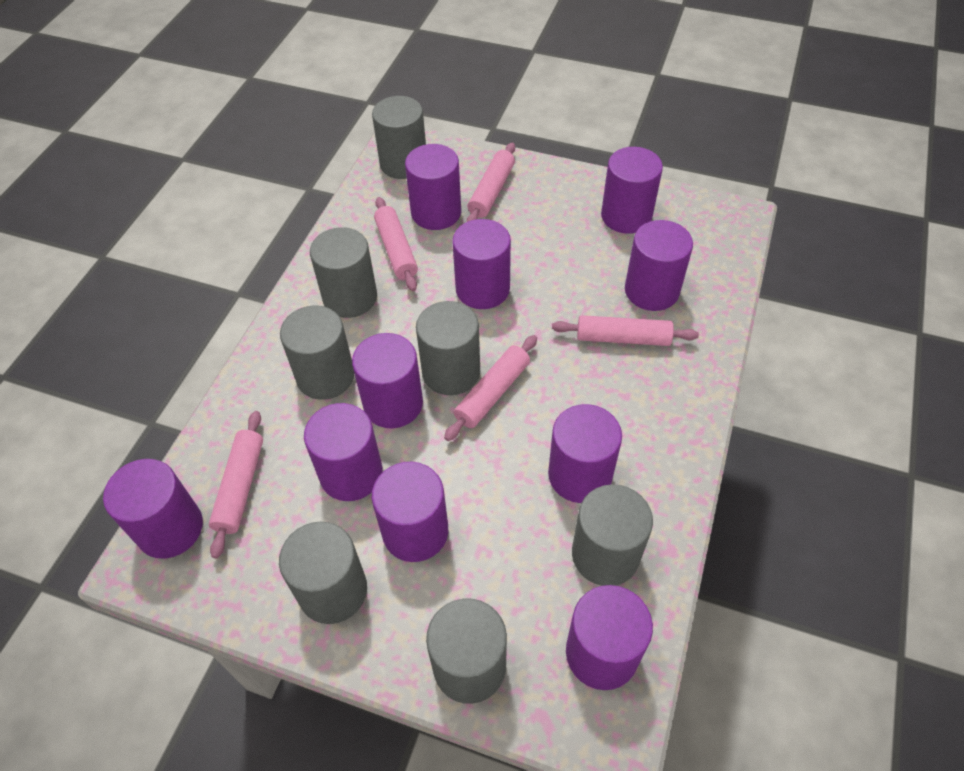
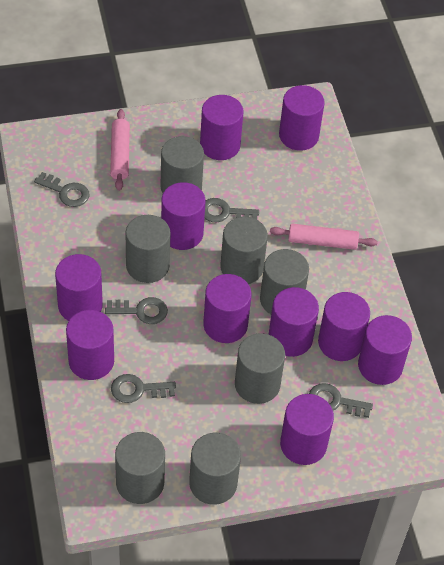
grey key: none = 0 -> [34,172,89,207] [105,297,168,324] [111,374,176,403] [205,198,259,222] [309,383,373,418] = 5
pink rolling pin: [209,411,263,559] [374,197,418,291] [444,335,537,441] [466,143,515,222] [552,315,699,346] = 5 -> [110,109,130,191] [270,223,378,250] = 2

